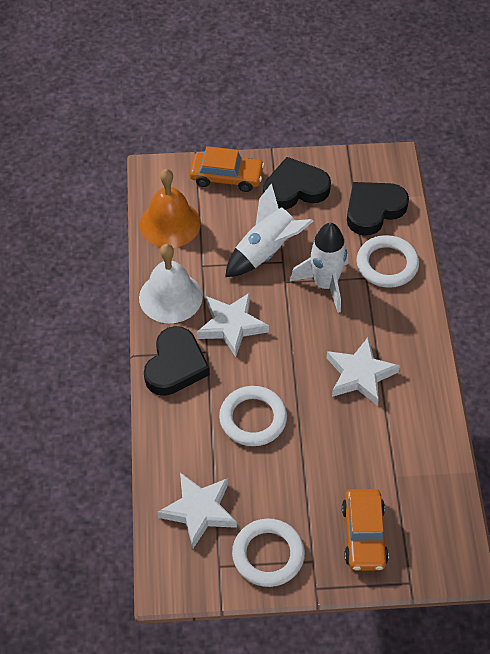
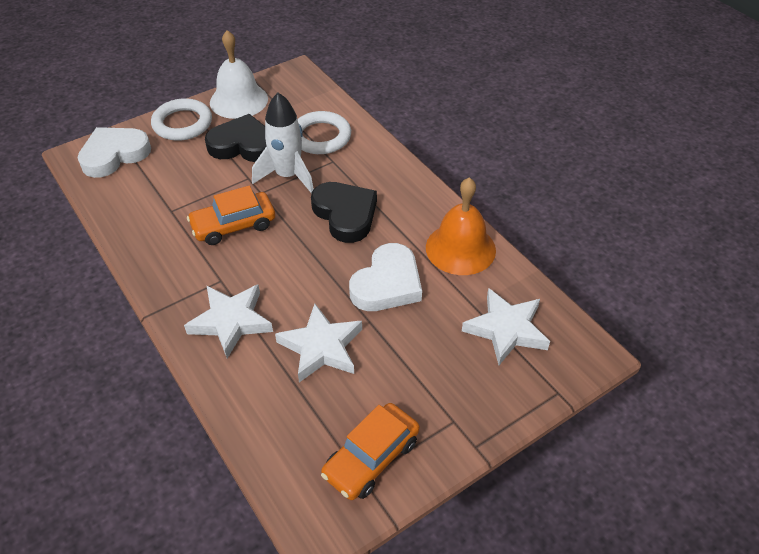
black heart: [144,326,210,396] [263,157,331,210] [347,182,409,236] = 3 -> [205,114,267,162] [311,182,377,243] = 2
white heart: none = 0 -> [77,127,151,178] [349,243,422,311] = 2
white ring: [219,386,287,446] [232,519,305,587] [356,235,419,288] = 3 -> [151,98,212,141] [298,111,351,154] = 2
white rocket: [225,183,313,277] [290,223,348,313] = 2 -> [252,93,314,193] = 1

